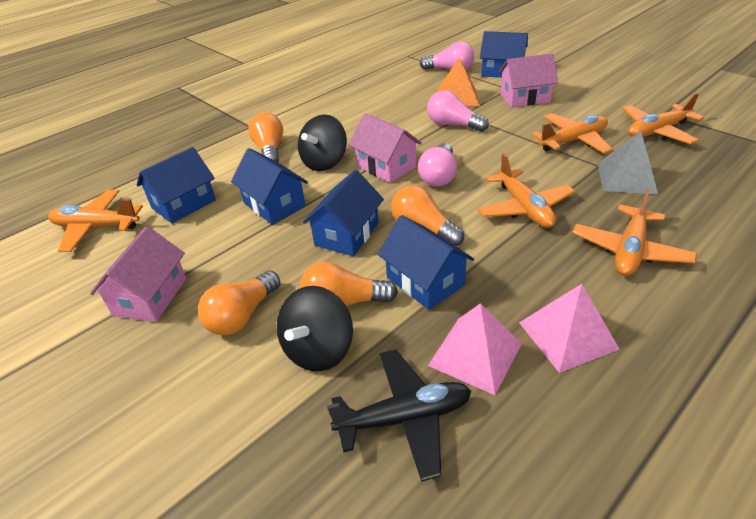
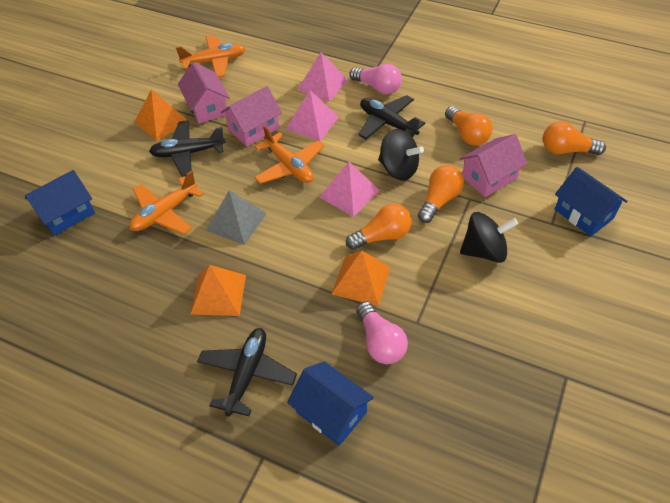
black plane: [327,349,471,482] = 1 -> [149,120,226,177] [197,328,297,417] [358,95,425,139] = 3
blue house: [137,147,216,224] [231,148,308,224] [303,170,384,256] [378,215,474,310] [480,31,528,78] = 5 -> [25,170,95,236] [287,361,374,446] [555,167,628,236] = 3
orange plane: [48,190,143,252] [477,153,575,228] [532,113,613,154] [572,188,697,276] [622,93,704,144] = 5 -> [129,171,204,235] [176,34,245,77] [254,125,324,184] = 3
orange pyramid: [437,57,480,107] = 1 -> [134,89,187,141] [191,265,246,316] [331,250,391,306] = 3
pink light bulb: [418,143,457,187] [420,42,474,70] [427,91,489,132] = 3 -> [349,64,402,95] [356,301,408,364] = 2
pink pyramid: [428,303,522,395] [519,284,619,373] = 2 -> [286,90,339,141] [297,52,348,102] [319,162,380,217] = 3

